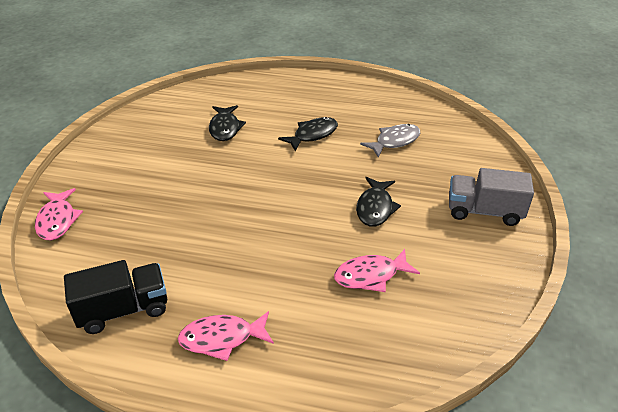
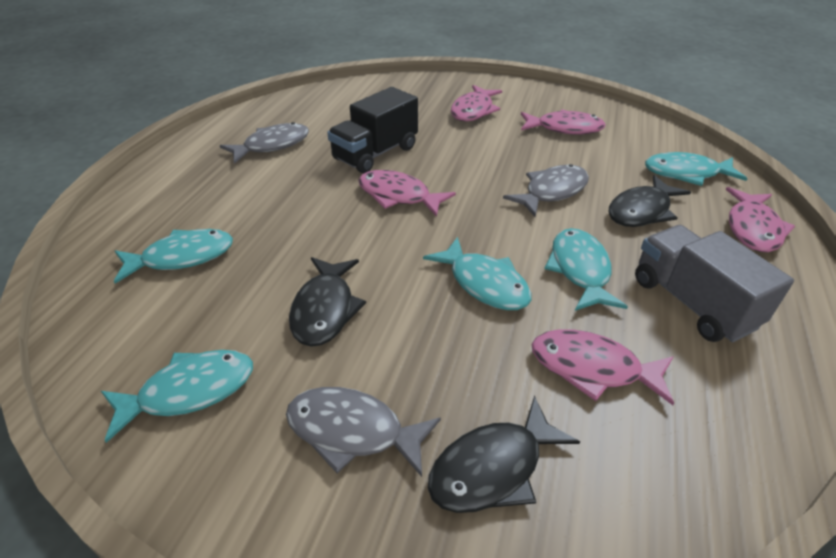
grey fish: [360,124,420,158] = 1 -> [220,122,309,164] [286,387,441,477] [503,164,589,217] = 3
pink fish: [35,188,83,240] [178,311,274,361] [334,249,420,292] = 3 -> [358,170,456,217] [451,85,502,121] [521,109,606,135] [532,329,674,405] [726,187,795,252] = 5
turquoise fish: none = 0 -> [101,350,253,443] [114,229,233,284] [423,237,532,310] [544,228,628,311] [645,152,747,186] = 5

